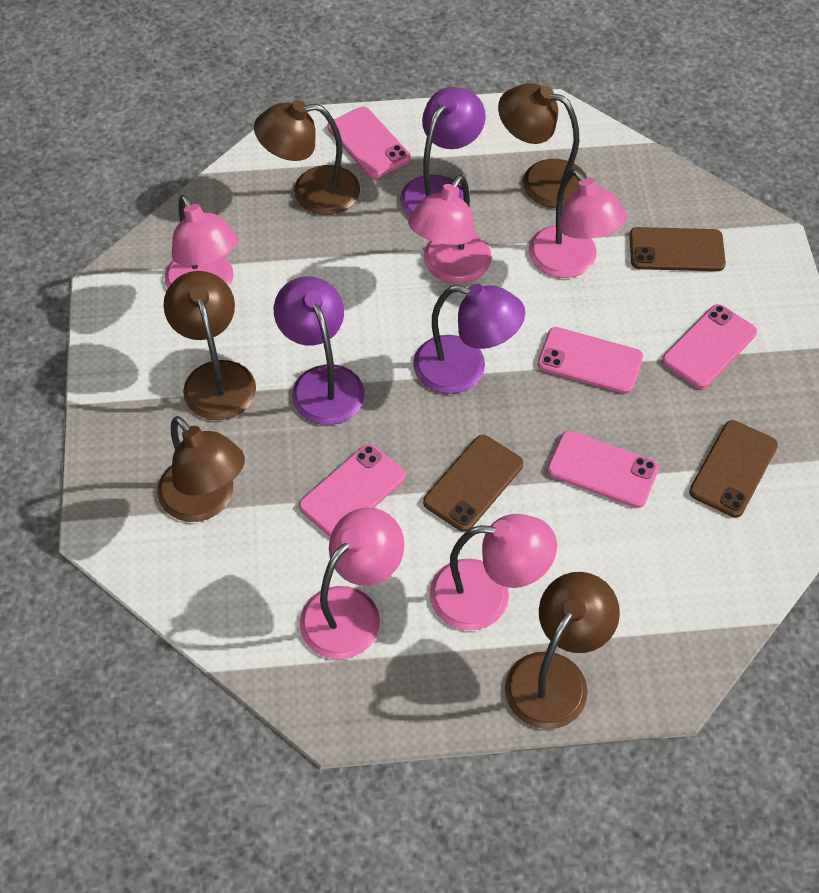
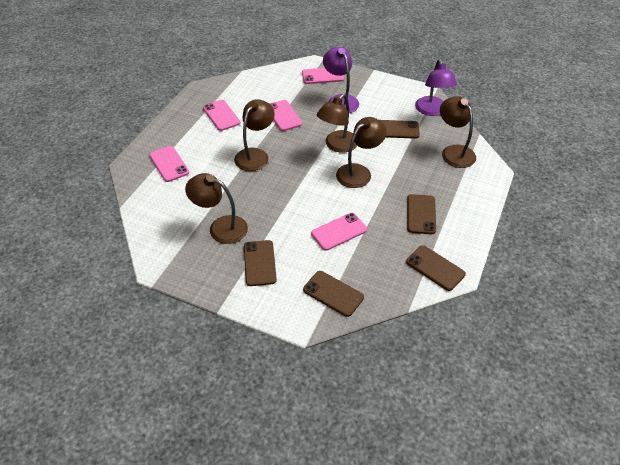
brown phone: [423,435,523,532] [629,227,726,271] [689,420,778,517] = 3 -> [244,240,277,286] [303,271,364,317] [380,120,420,139] [406,245,466,291] [407,194,436,234] = 5
pink lamp: [164,195,238,289] [300,507,404,659] [408,175,492,284] [430,514,557,630] [528,169,627,278] = 5 -> none = 0
purple lamp: [274,276,364,425] [400,87,486,217] [413,284,525,394] = 3 -> [323,47,359,113] [415,59,457,116] = 2

